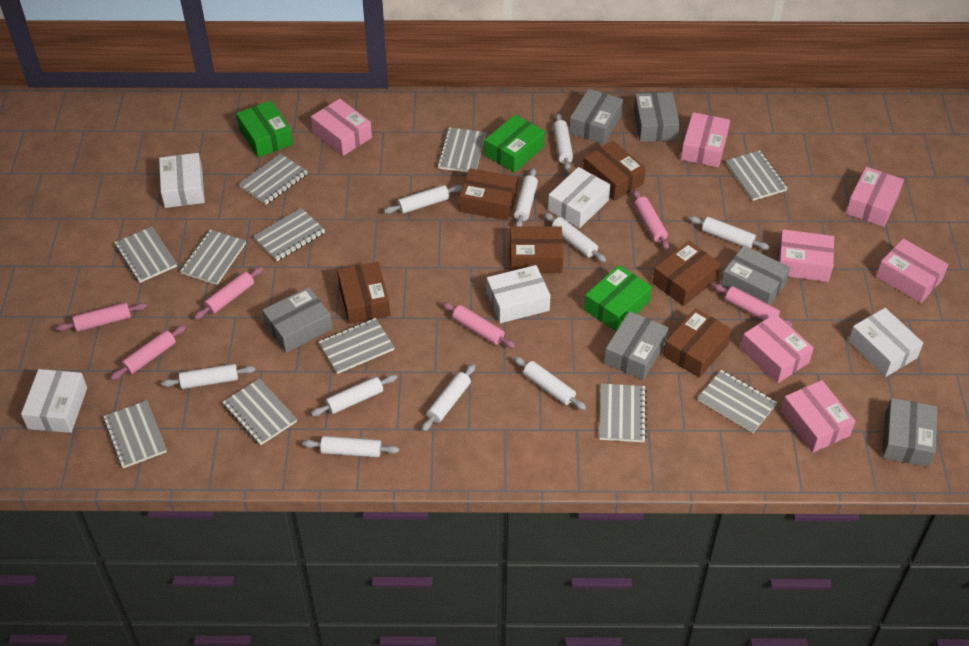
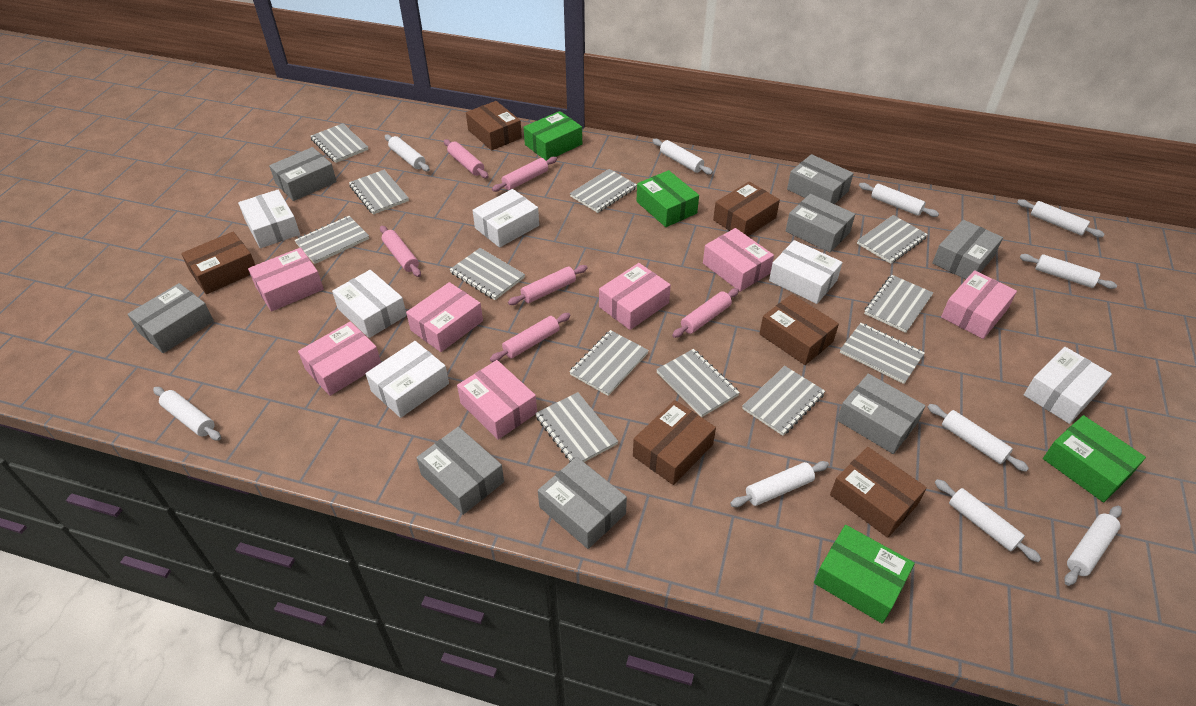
green box: [236,101,293,158] [485,114,545,173] [584,265,652,331] = 3 -> [524,111,582,161] [636,170,699,227] [814,525,915,624] [1043,415,1146,502] = 4
grey box: [262,287,332,353] [569,89,623,144] [604,311,668,380] [634,92,680,142] [721,245,790,305] [882,398,937,467] = 6 -> [128,283,214,353] [269,147,337,201] [416,427,504,515] [538,457,627,549] [786,194,855,252] [787,154,854,204] [837,374,926,454] [932,220,1003,279] = 8
grey notebook: [103,400,167,468] [114,226,177,283] [180,229,246,285] [222,379,297,446] [239,153,308,205] [253,208,325,261] [318,318,395,374] [437,127,486,172] [599,384,647,442] [698,370,777,433] [726,150,788,201] = 11 -> [295,216,369,264] [310,123,368,163] [349,170,409,215] [449,248,525,300] [535,392,618,463] [569,330,649,396] [570,169,637,213] [656,349,740,417] [742,366,825,436] [840,323,925,384] [857,215,928,264] [864,275,933,333] = 12
white box: [21,369,87,433] [159,153,205,208] [487,265,551,323] [548,167,610,228] [848,308,923,377] = 5 -> [238,190,300,248] [332,270,407,338] [366,341,449,418] [472,189,539,248] [769,240,843,304] [1024,347,1112,424] = 6

